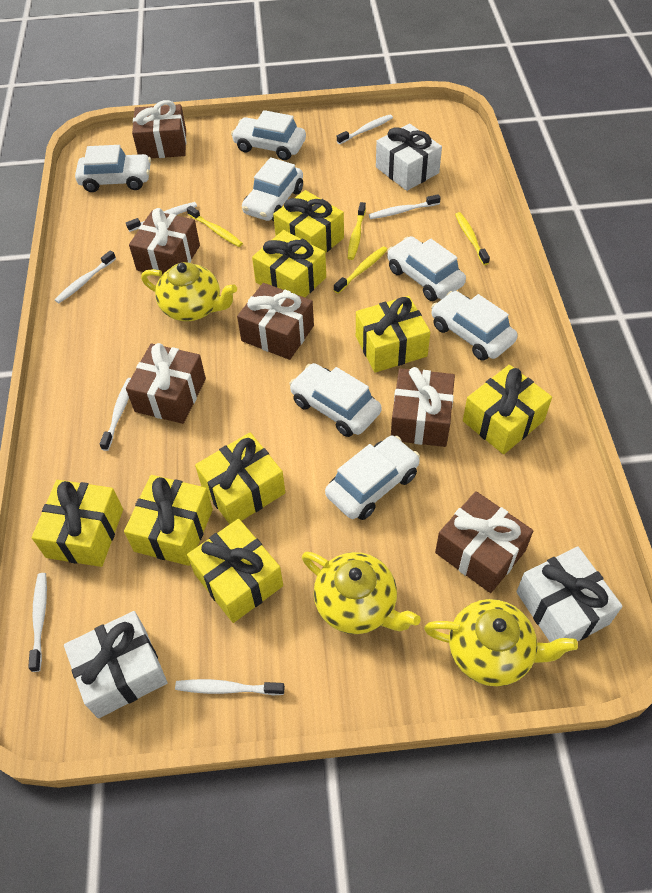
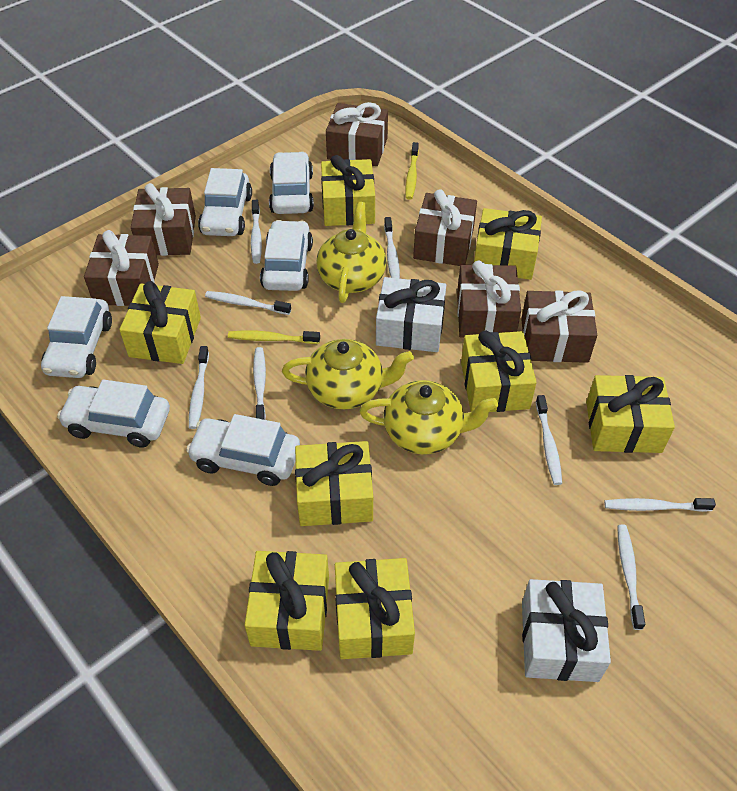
white car: [75,145,151,192] [231,110,306,160] [242,157,303,221] [289,363,382,437] [325,436,420,520] [387,236,466,301] [431,291,518,361] = 7 -> [41,296,112,378] [57,380,170,448] [186,414,300,486] [198,168,252,236] [260,220,313,291] [269,151,314,214] = 6
white gift: [64,611,167,718] [376,124,442,191] [516,546,623,642] = 3 -> [376,277,446,352] [522,579,611,682] = 2
white toothbrush: [28,573,47,672] [55,250,116,303] [100,378,131,451] [126,202,197,232] [175,679,285,695] [337,114,393,144] [369,194,441,219] = 7 -> [189,346,209,429] [205,291,291,315] [251,200,262,264] [253,347,266,420] [384,217,400,279] [536,395,562,485] [604,498,716,512] [617,525,645,630] = 8
yellow toothbrush: [187,206,243,247] [334,246,388,294] [348,202,366,260] [455,212,490,265] = 4 -> [228,331,320,344] [405,142,419,200] = 2

